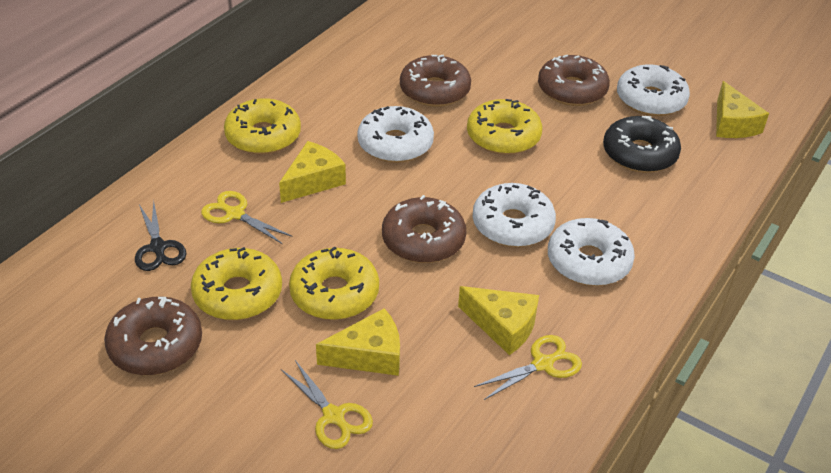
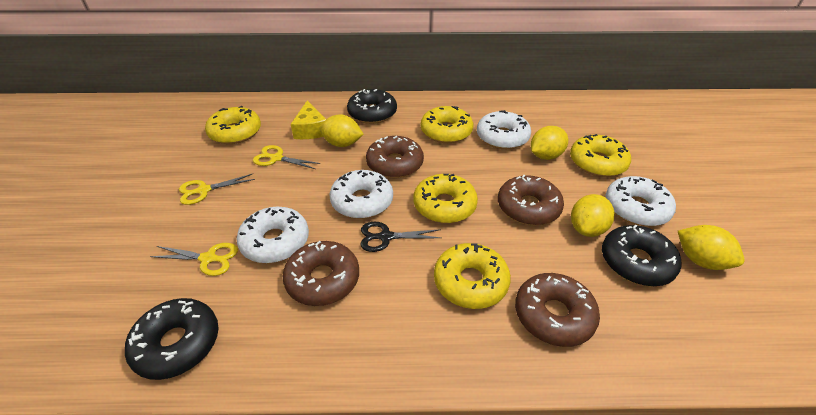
black donut: [603,116,681,173] = 1 -> [125,298,218,380] [347,89,397,124] [602,225,682,286] = 3
yellow cheese: [279,141,346,203] [316,308,400,376] [458,286,539,355] [716,81,769,138] = 4 -> [291,100,326,139] = 1
yellow donut: [191,247,282,320] [224,98,301,154] [289,247,379,320] [467,99,542,155] = 4 -> [205,106,261,144] [414,174,478,223] [421,106,473,143] [434,243,511,309] [570,134,631,177] = 5
yellow lemon: none = 0 -> [320,114,364,147] [531,126,568,160] [571,194,614,237] [678,225,745,270] = 4

